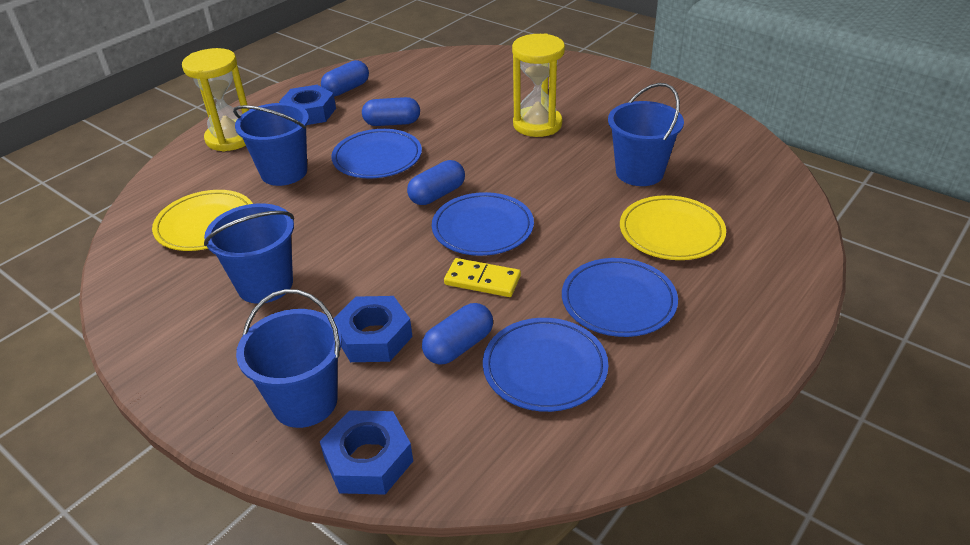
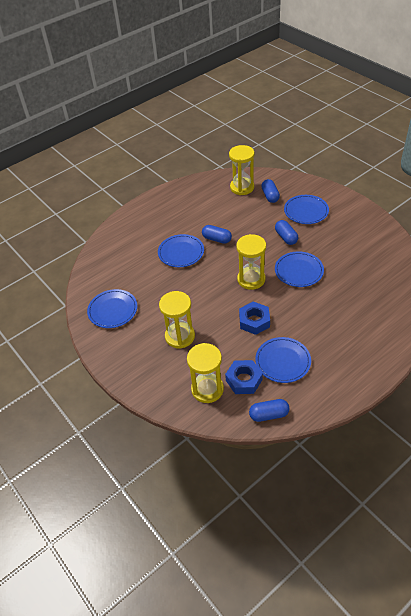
blue bucket: [204,203,294,304] [233,103,309,186] [236,289,342,428] [608,83,684,186] = 4 -> none = 0
blue nut: [279,85,336,125] [320,410,413,495] [333,296,413,362] = 3 -> [225,360,263,394] [239,302,270,335] = 2
blue plate: [331,129,422,179] [432,192,534,256] [483,318,608,412] [562,258,678,337] = 4 -> [87,289,137,328] [158,234,204,267] [255,337,311,383] [275,251,324,287] [284,195,329,224] = 5
yellow domino: [444,258,521,297] = 1 -> none = 0
yellow hourglass: [182,48,249,152] [512,33,565,137] = 2 -> [159,291,195,349] [187,343,224,403] [229,145,254,195] [236,234,266,290] = 4
yellow plate: [152,190,253,251] [620,195,726,260] = 2 -> none = 0

